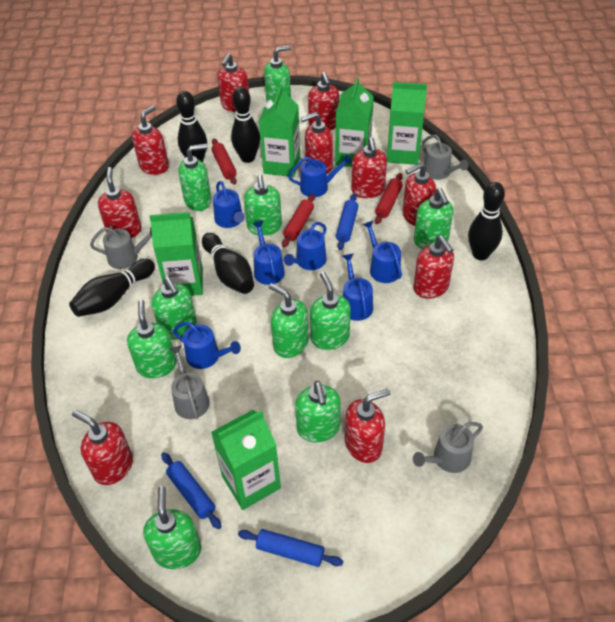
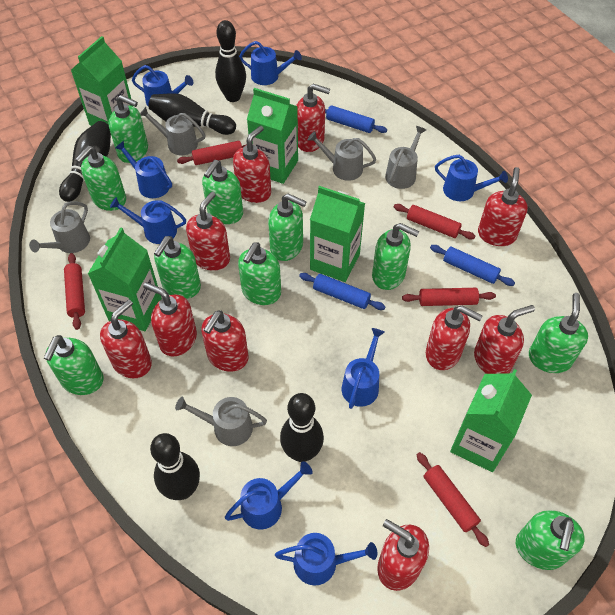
blue watering can: [173,322,241,369] [213,181,245,228] [252,221,285,285] [284,222,327,270] [288,154,352,197] [343,254,373,321] [363,221,402,283] = 7 -> [110,197,186,244] [115,141,172,198] [132,65,193,107] [225,461,313,530] [239,41,302,85] [275,533,377,586] [342,328,385,409] [435,155,508,201] = 8
grey watering can: [90,227,152,269] [170,345,210,419] [413,422,483,473] [422,135,468,180] = 4 -> [29,201,90,253] [140,107,205,155] [175,397,267,446] [308,131,377,181] [385,126,426,189] = 5
red rolling pin: [212,138,237,184] [282,194,315,248] [375,173,403,224] = 3 -> [64,253,85,330] [177,141,247,165] [394,204,475,240] [402,288,496,306] [416,452,489,547] = 5

